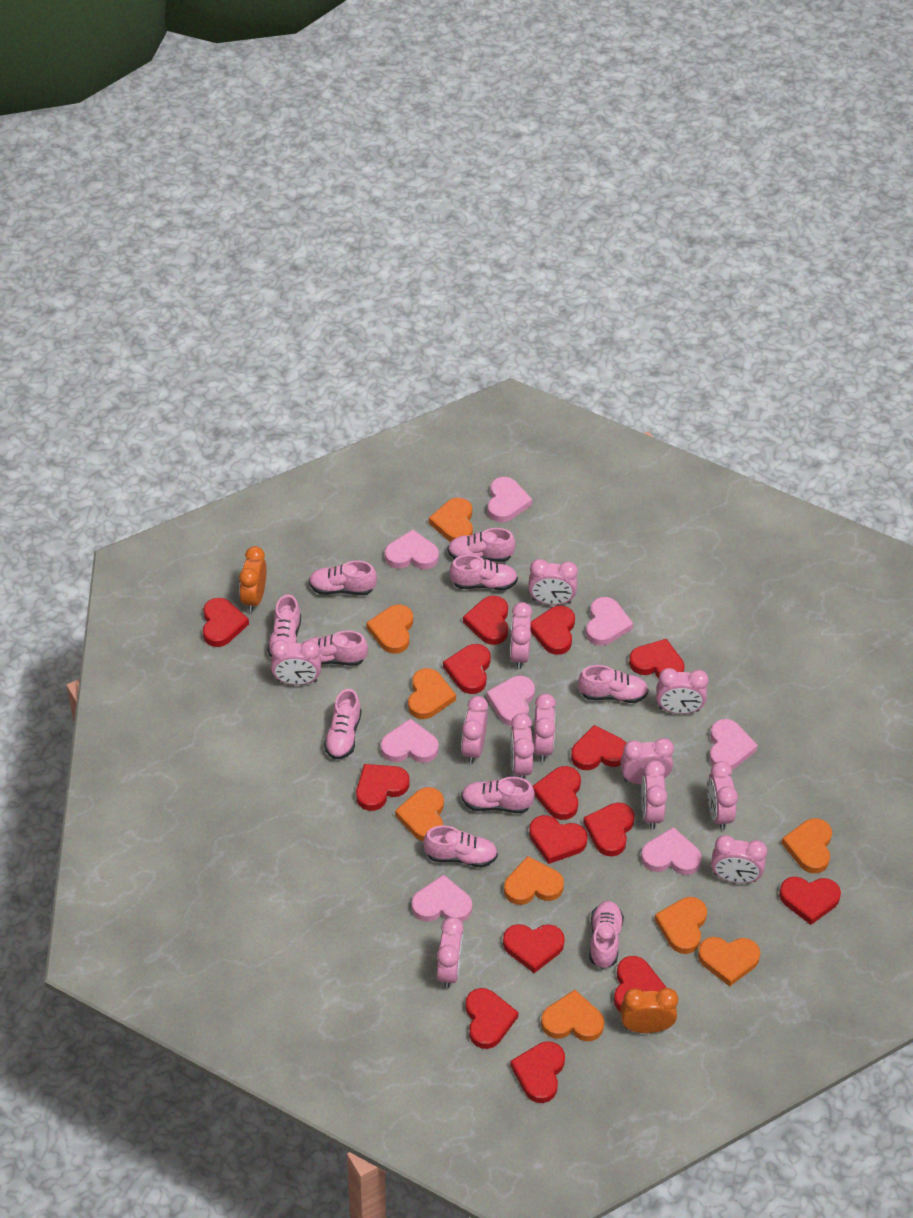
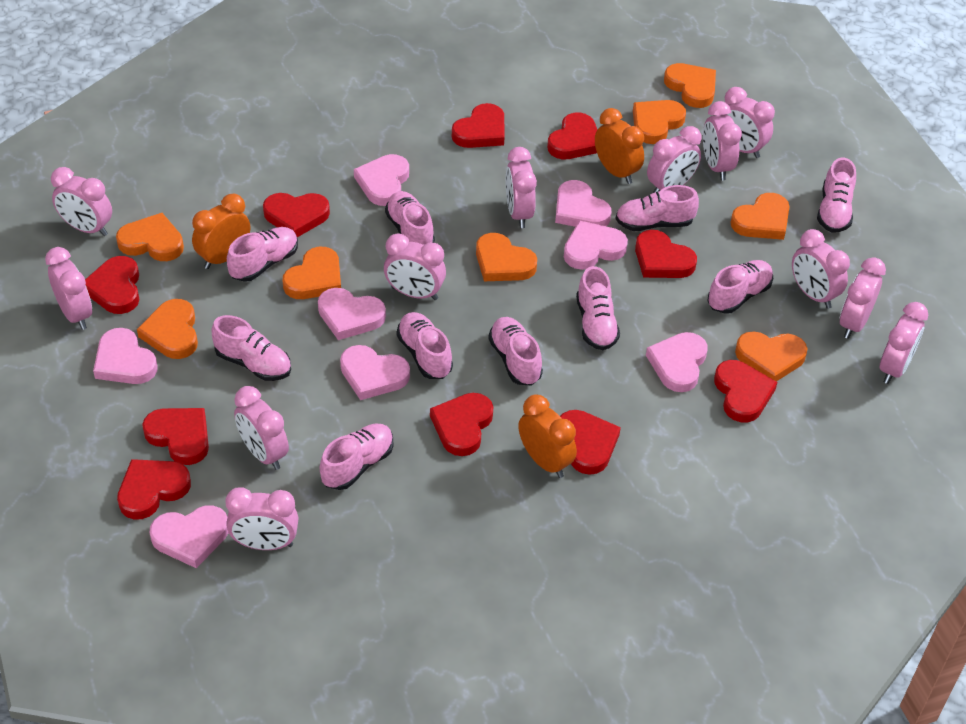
orange clock: [239,546,266,612] [620,988,678,1033] = 2 -> [192,194,250,269] [518,394,577,478] [595,108,644,184] = 3
orange heart: [366,604,413,654] [395,787,444,841] [408,668,456,719] [429,498,473,542] [504,856,564,905] [541,990,604,1041] [654,897,707,954] [698,937,760,987] [781,818,832,873] = 9 -> [116,213,184,261] [137,299,198,359] [283,247,341,299] [476,233,537,281] [633,100,686,144] [664,63,716,108] [730,193,790,240] [735,331,808,382] = 8
red heart: [203,598,249,647] [356,764,409,811] [443,644,491,694] [463,596,508,645] [465,988,518,1049] [503,924,565,973] [510,1041,565,1103] [529,815,588,864] [530,606,575,655] [532,766,581,820] [571,725,626,770] [583,803,635,856] [614,956,667,1012] [629,639,685,679] [779,877,841,925] = 15 -> [85,256,140,314] [117,459,191,520] [142,408,209,465] [263,193,330,237] [430,393,493,456] [452,103,504,148] [547,112,597,159] [560,410,621,475] [635,230,697,278] [714,360,777,423] = 10

